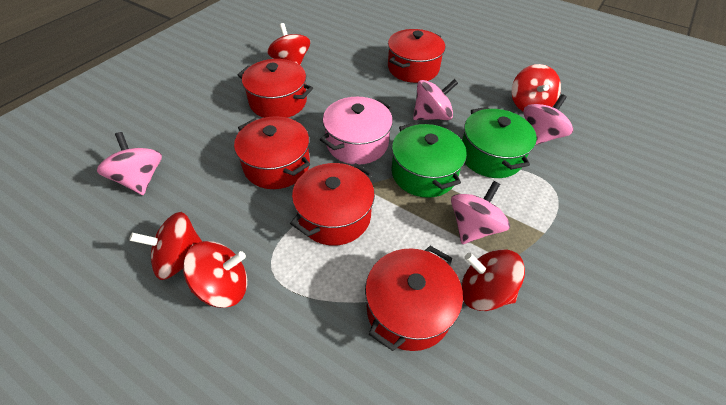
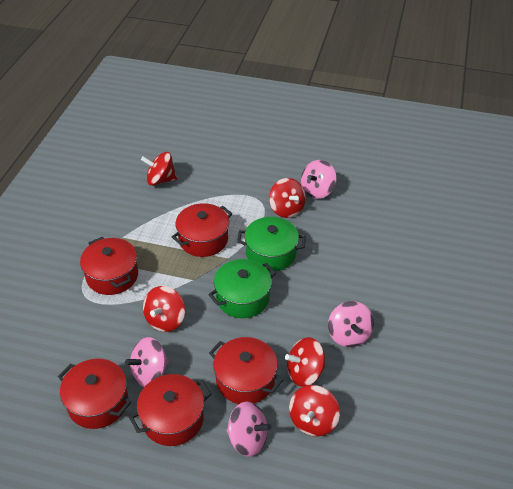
pink pot: [320,97,393,165] = 1 -> none = 0

